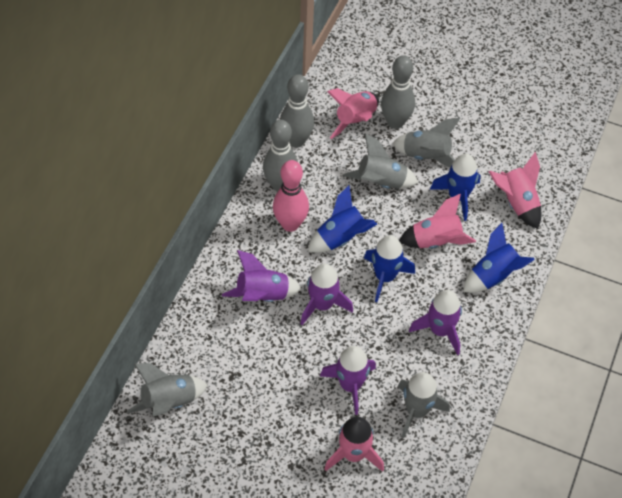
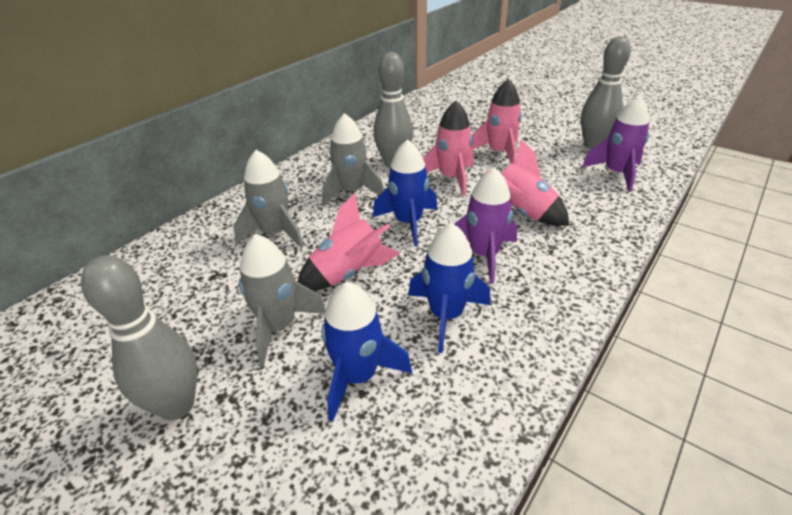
blue rocket: [308,186,377,253] [364,235,415,302] [430,154,481,221] [463,223,535,293] = 4 -> [321,282,412,422] [373,139,438,247] [408,223,490,353] = 3
grey rocket: [127,363,208,417] [344,134,418,189] [392,118,460,167] [398,372,450,438] = 4 -> [234,150,304,248] [239,234,326,365] [322,113,384,206] = 3
pink bowling pin: [273,160,309,232] = 1 -> none = 0
purple rocket: [222,250,302,302] [300,264,353,325] [320,346,376,415] [409,290,462,355] = 4 -> [454,167,517,284] [582,96,650,192] = 2

